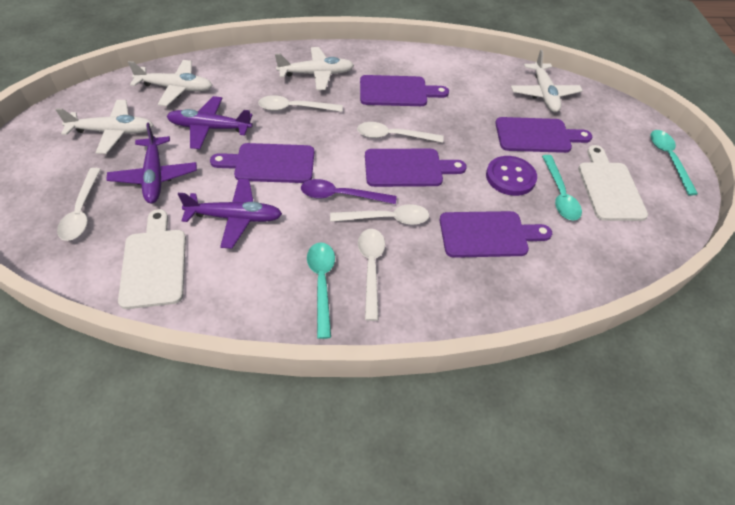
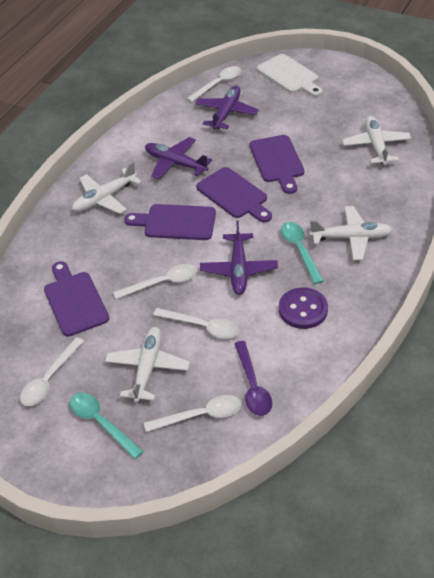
purple cutting board: [210,143,314,183] [360,75,449,106] [365,149,467,187] [440,211,552,258] [495,117,592,153] = 5 -> [44,261,109,337] [124,204,216,240] [196,167,272,223] [250,135,304,194] = 4
turquoise spoon: [307,242,335,339] [542,155,582,221] [650,130,698,195] = 3 -> [70,393,144,459] [281,222,324,284] = 2
white cutting board: [118,209,186,309] [578,145,648,221] = 2 -> [257,54,323,97] = 1

